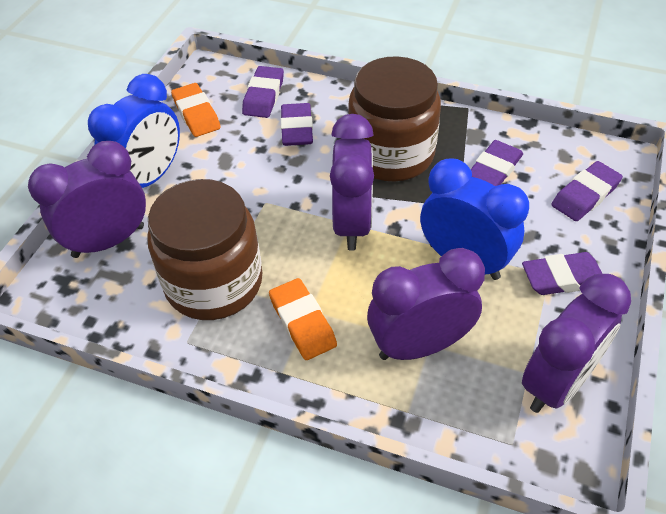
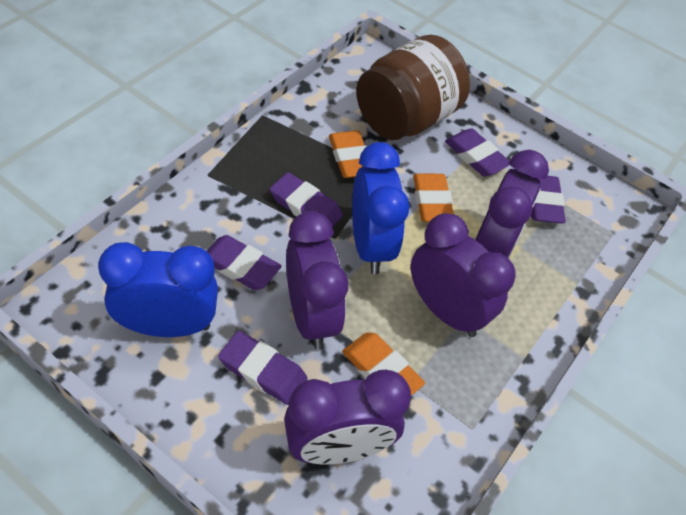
brown jar: [147,179,262,320] [349,56,441,181] = 2 -> [356,35,470,140] = 1
orange eraser: [171,83,221,137] [269,278,337,360] = 2 -> [329,131,367,178] [342,332,425,396] [413,173,454,222] = 3

